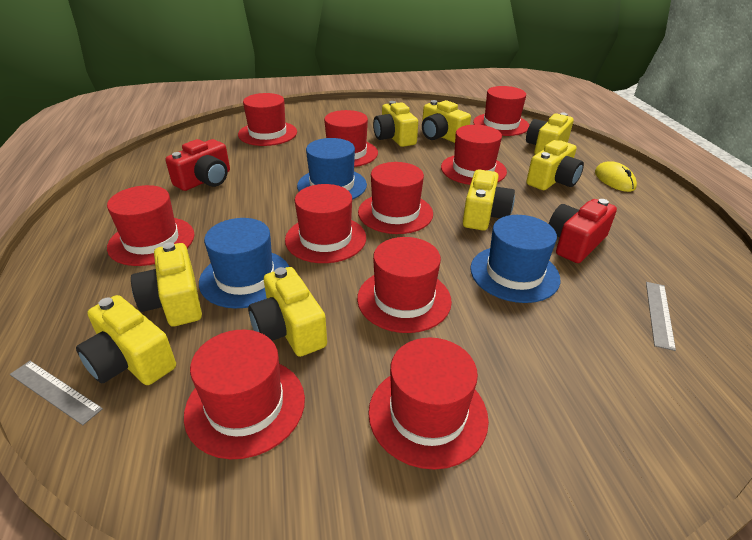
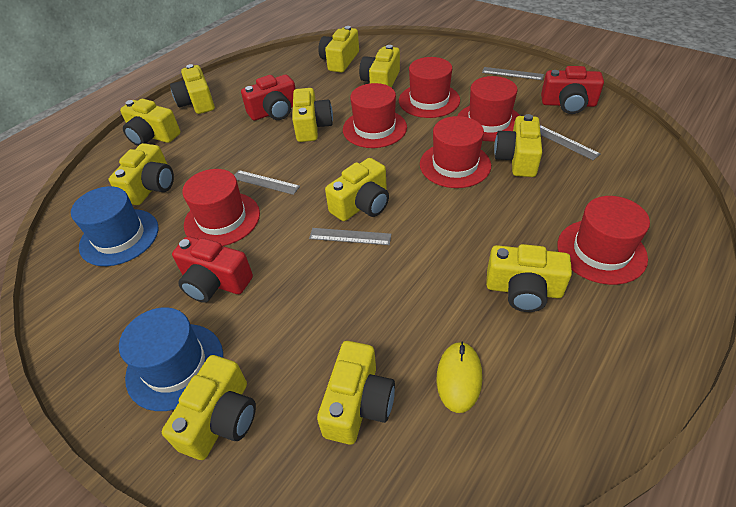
blue hat: [199,218,289,308] [297,138,367,200] [470,215,560,303] = 3 -> [71,186,158,266] [119,307,223,411] = 2
grey ruler: [10,361,103,425] [646,282,676,351] = 2 -> [234,170,300,195] [309,228,391,245] [482,67,544,80] [540,125,600,160] = 4
red camera: [166,139,230,191] [549,199,617,263] = 2 -> [172,236,253,303] [241,75,296,121] [541,66,604,114] = 3
red hat: [107,185,195,266] [184,330,305,459] [238,93,297,146] [285,184,366,263] [324,110,378,167] [357,237,452,333] [358,162,433,234] [368,338,489,470] [441,125,507,185] [473,86,529,136] = 10 -> [182,169,260,246] [343,83,407,148] [399,57,460,118] [420,116,491,188] [458,76,520,142] [557,196,650,285] = 6
yellow camera: [76,295,176,385] [131,242,202,327] [248,267,327,357] [373,101,418,147] [422,100,471,143] [463,169,515,231] [526,113,574,155] [526,140,584,190] = 8 -> [109,143,174,205] [120,99,180,146] [162,355,256,460] [170,64,215,114] [292,88,333,142] [317,341,395,445] [318,26,359,73] [325,158,389,221] [359,45,400,88] [486,244,572,312] [494,114,542,177] = 11

